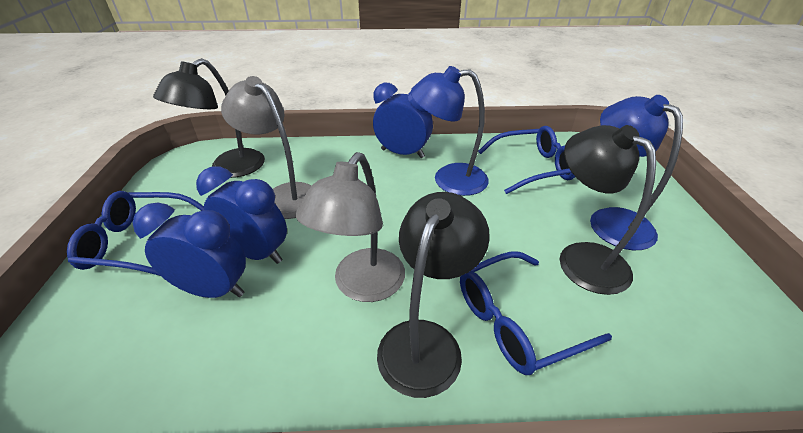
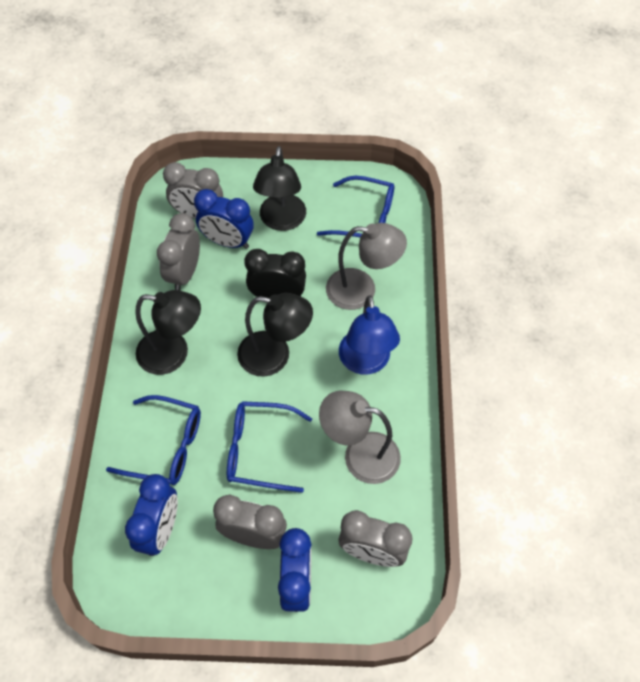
black clock: none = 0 -> [244,249,306,298] = 1
blue lamp: [411,66,489,196] [590,95,683,250] = 2 -> [339,295,400,375] = 1
grey clock: none = 0 -> [157,213,200,290] [163,162,223,219] [213,495,287,549] [338,510,412,567] = 4

